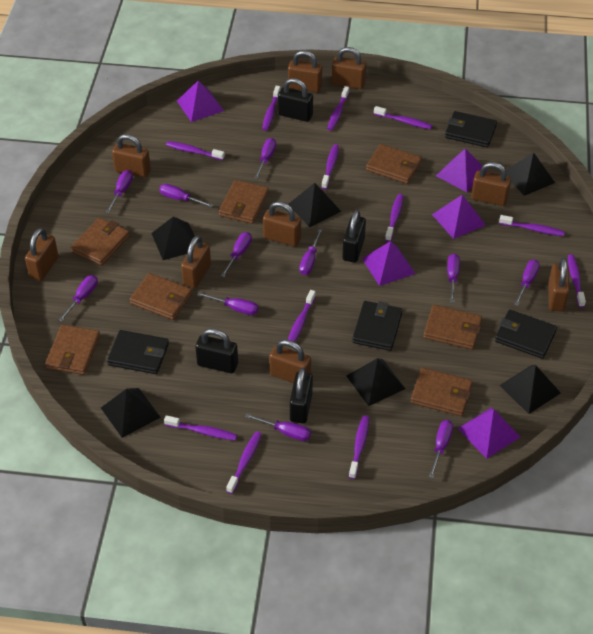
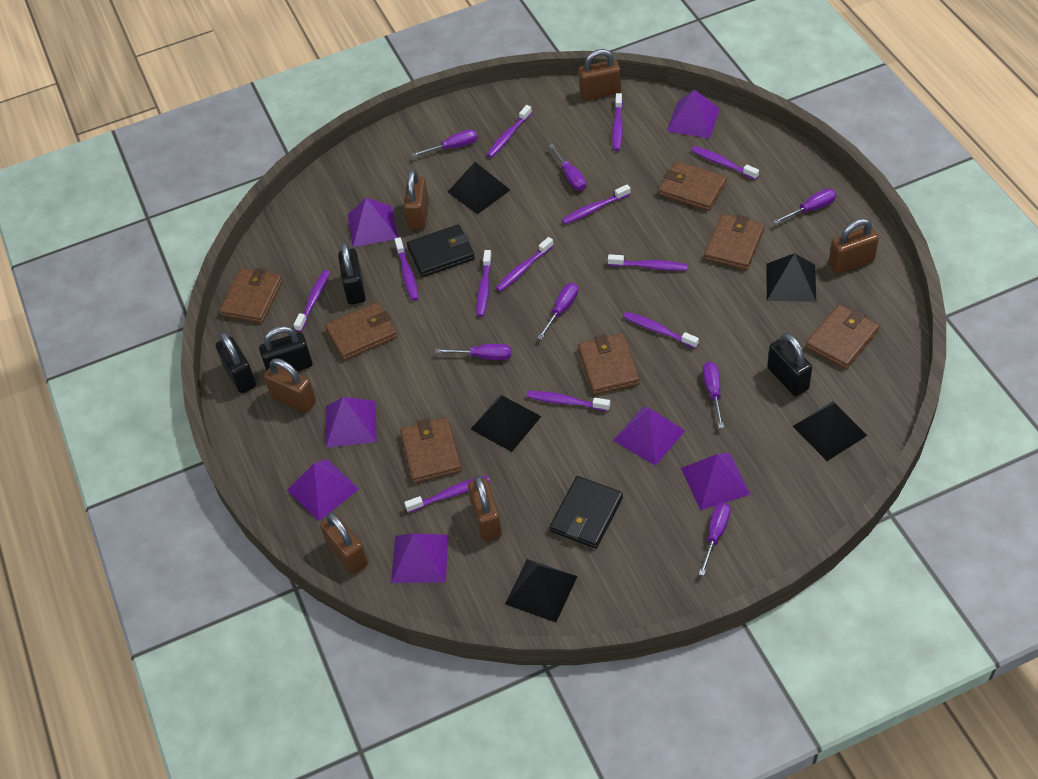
black pyramid: [101,388,161,438] [151,216,195,260] [288,183,341,227] [347,358,405,406] [499,365,561,414] [506,152,555,196] = 6 -> [448,162,510,214] [471,394,541,452] [505,559,578,622] [766,253,816,302] [793,401,868,461] = 5
black wallet: [107,330,169,374] [352,301,402,351] [445,111,497,148] [495,310,557,359] = 4 -> [407,225,475,277] [550,476,623,548] = 2
brown padlock: [25,228,59,281] [112,134,151,178] [181,236,211,288] [263,201,301,247] [269,339,311,383] [288,50,322,92] [332,47,366,89] [471,162,511,206] [548,258,569,311] = 9 -> [264,358,316,413] [320,512,368,575] [404,169,429,230] [468,476,502,541] [579,49,621,101] [829,218,879,274] = 6
purple pyramid: [177,80,224,122] [362,241,415,286] [432,195,486,239] [436,149,488,192] [457,408,520,459] = 5 -> [287,459,359,521] [326,397,377,448] [348,198,398,247] [391,533,449,583] [613,406,686,466] [667,90,720,139] [681,453,751,510] = 7
purple screwdriver: [59,275,98,322] [106,170,133,213] [159,184,214,207] [198,292,258,315] [221,232,252,277] [245,414,311,441] [254,138,276,179] [299,229,322,275] [429,420,453,478] [447,253,460,303] [514,260,540,306] = 11 -> [412,129,478,157] [435,344,511,360] [537,283,578,339] [549,144,586,191] [699,502,731,576] [703,362,724,428] [774,189,836,224] = 7

